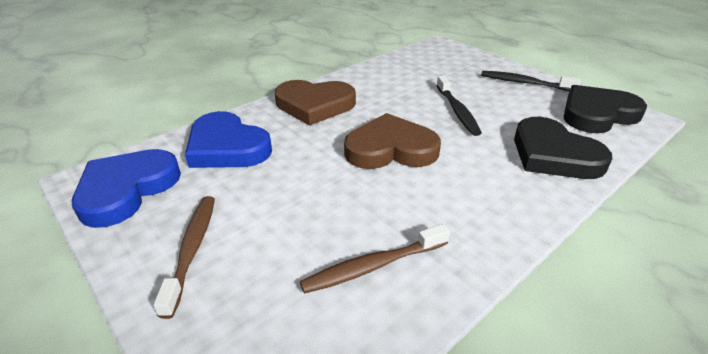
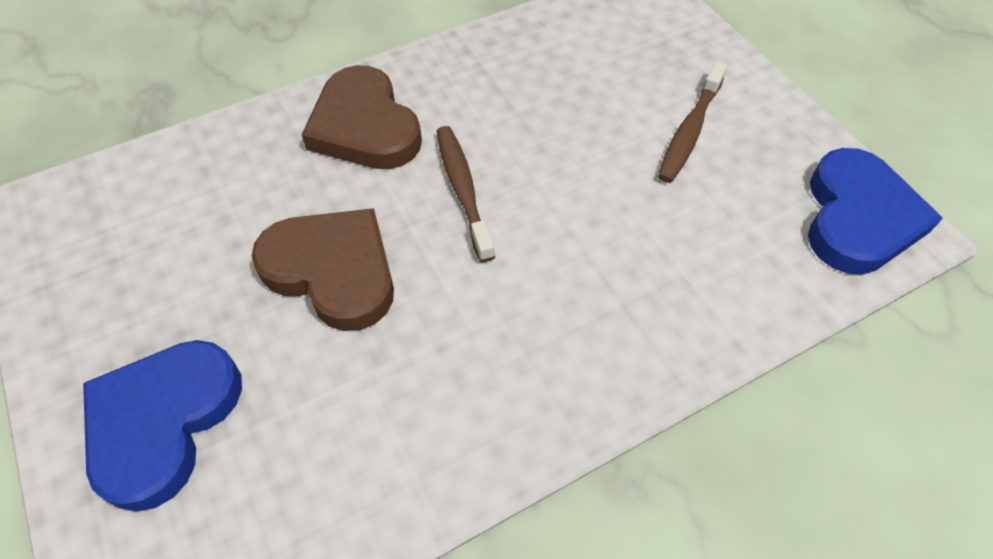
black heart: [514,117,613,179] [564,85,647,133] = 2 -> none = 0
black toothbrush: [436,76,482,136] [481,71,581,91] = 2 -> none = 0

